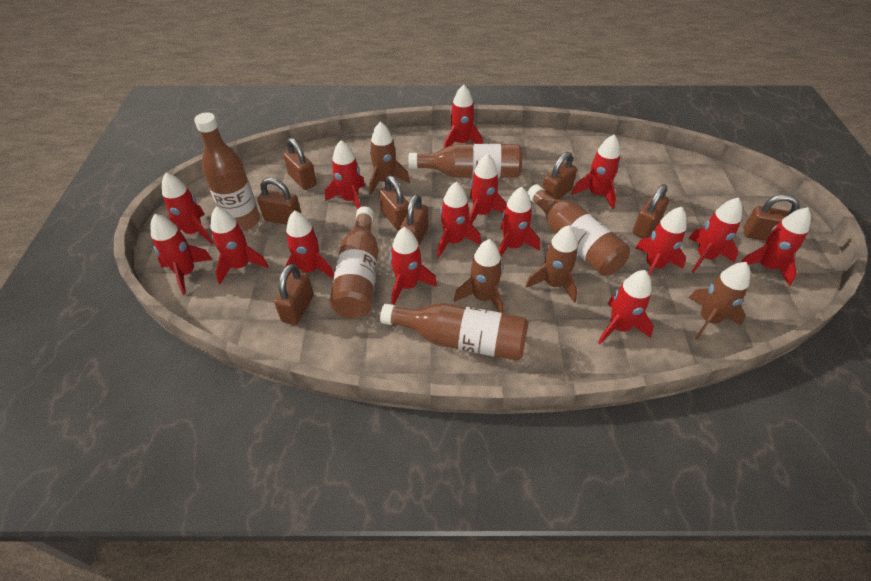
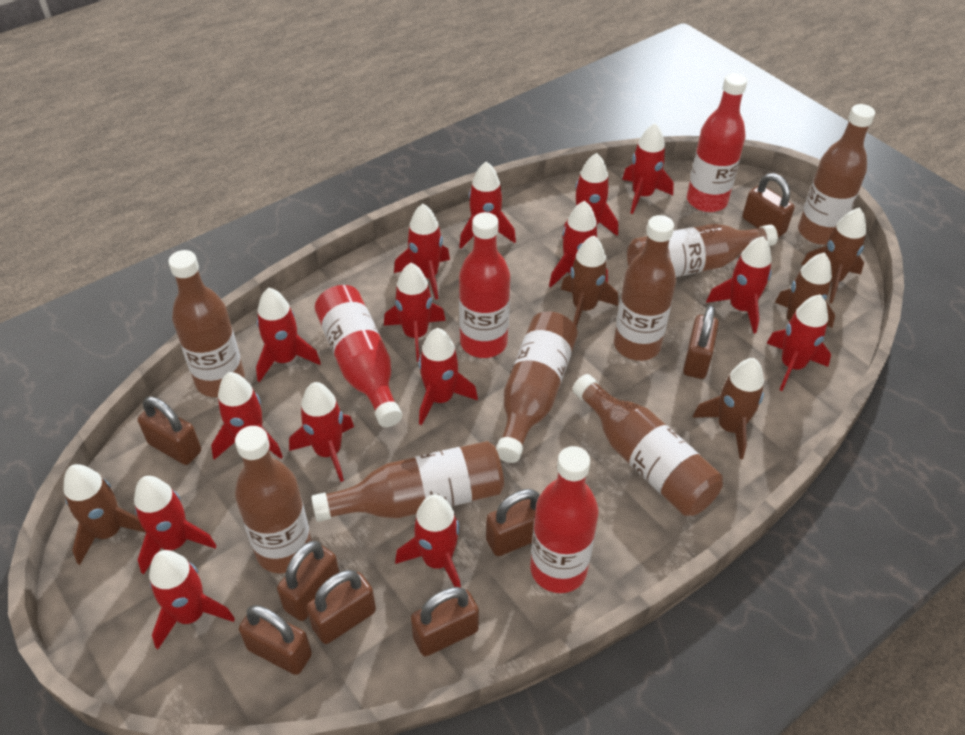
brown bottle: [194,112,260,231] [329,207,379,318] [380,303,528,361] [408,144,522,178] [527,184,630,276] = 5 -> [168,250,245,397] [235,426,312,573] [311,441,504,522] [496,312,578,463] [573,374,723,516] [614,215,676,361] [627,224,778,277] [798,104,875,245] = 8
brown rocket: [369,122,410,195] [454,239,504,313] [525,225,578,303] [689,262,750,340] = 4 -> [64,464,146,565] [561,235,618,327] [693,358,764,459] [775,252,835,328] [801,207,866,304] = 5
red bottle: none = 0 -> [315,285,402,427] [459,212,510,358] [530,446,599,593] [687,73,747,212] = 4

